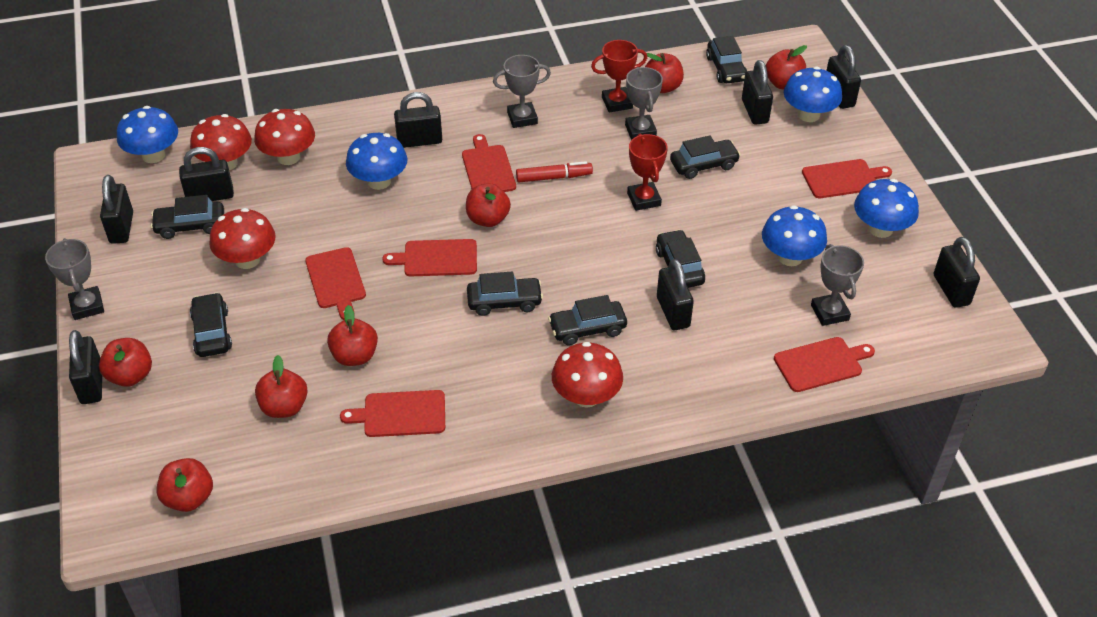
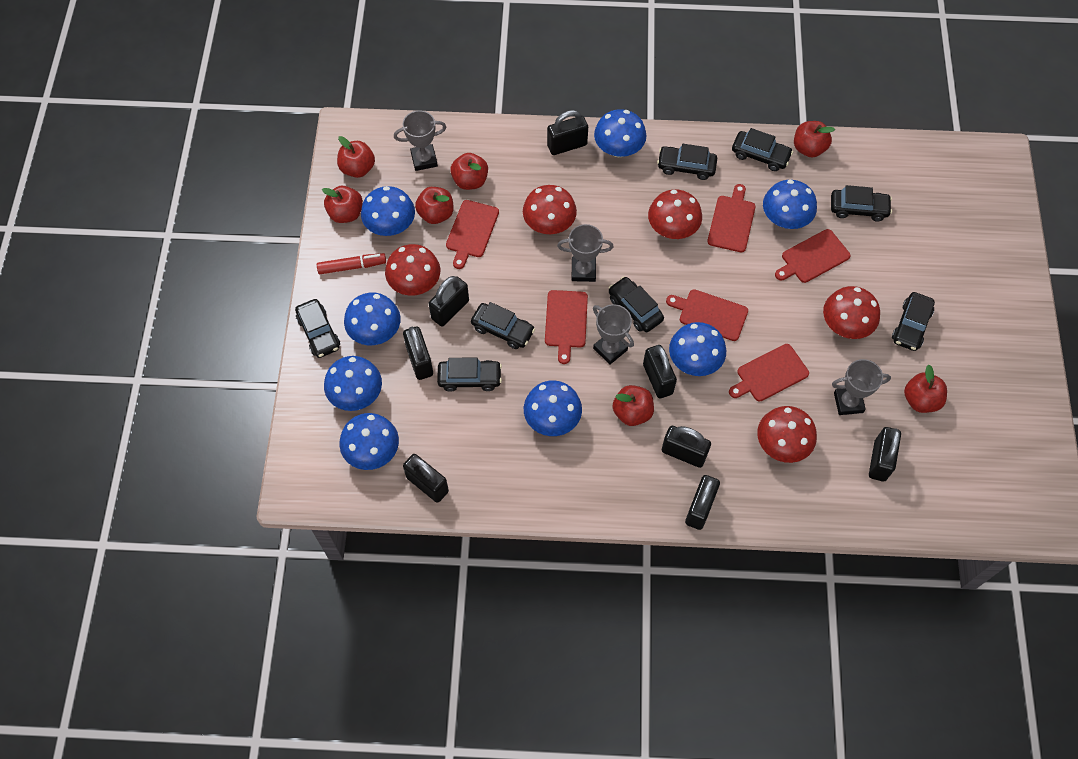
black car: [151,195,224,239] [190,292,232,357] [467,272,543,316] [548,295,627,345] [656,229,705,288] [670,136,740,179] [706,36,747,83] = 7 -> [295,299,340,358] [437,358,502,392] [471,302,535,349] [609,276,664,332] [657,144,717,180] [732,128,793,171] [831,185,892,222] [892,292,935,351] = 8
blue mushroom: [117,106,178,163] [346,133,407,190] [762,205,827,266] [784,67,842,122] [854,179,919,238] = 5 -> [324,356,382,411] [339,413,399,470] [344,293,401,345] [361,186,415,236] [524,380,582,436] [594,109,646,157] [669,322,726,376] [763,180,817,229] = 8
red mushroom: [190,114,252,171] [209,208,276,269] [254,109,315,165] [552,342,623,408] = 4 -> [385,244,440,296] [523,185,577,234] [648,189,702,239] [757,406,817,463] [823,286,880,339] = 5
red trophy: [591,40,647,113] [627,134,668,211] = 2 -> none = 0

